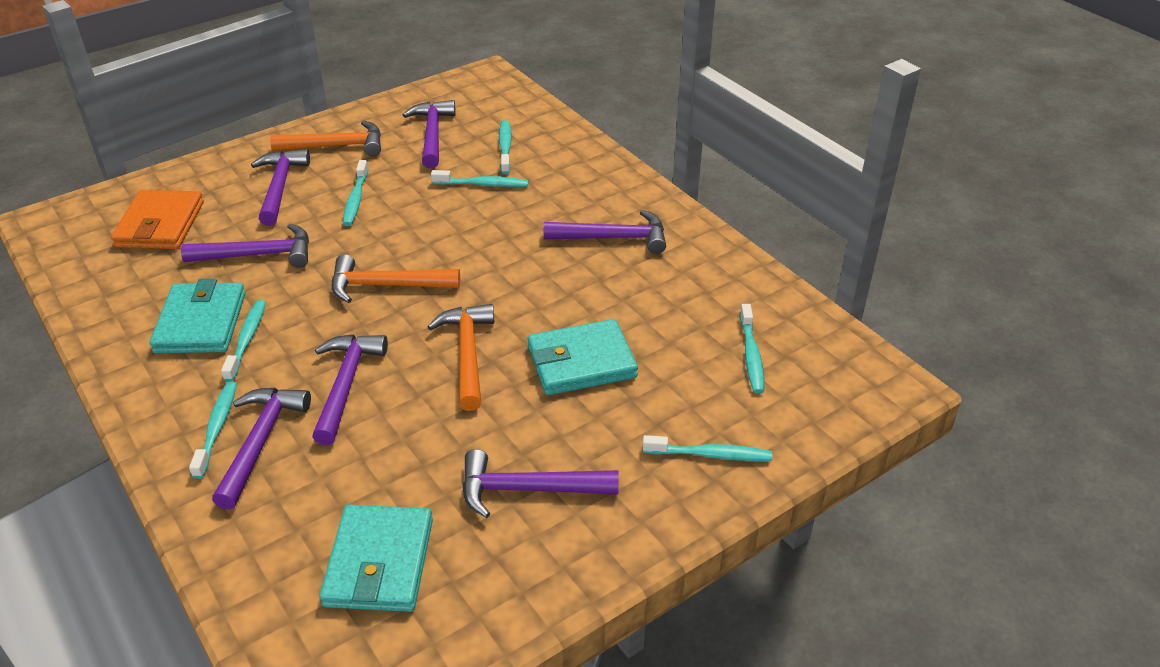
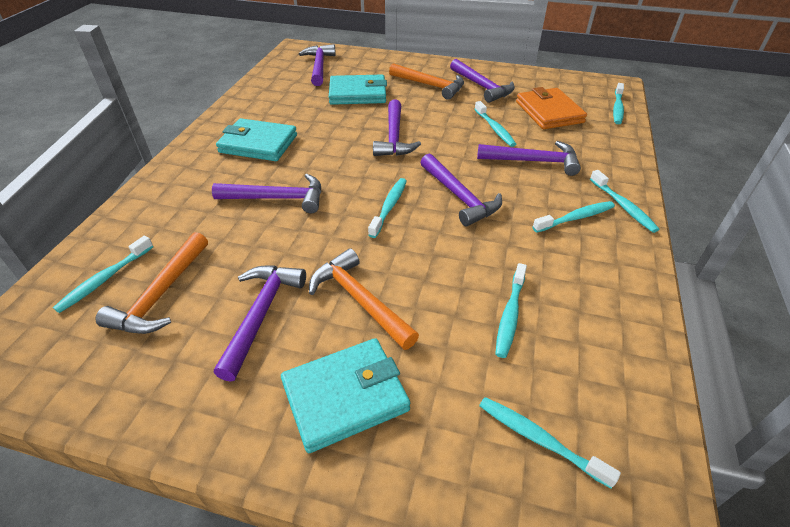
turquoise toothbrush: [189,382,237,479] [221,300,266,382] [343,160,368,226] [431,170,528,187] [499,120,512,174] [643,435,772,461] [740,304,764,393] = 7 -> [53,236,153,313] [368,178,407,238] [474,101,516,147] [479,397,621,488] [495,263,527,358] [533,201,615,233] [590,170,659,233] [613,83,624,124] = 8

